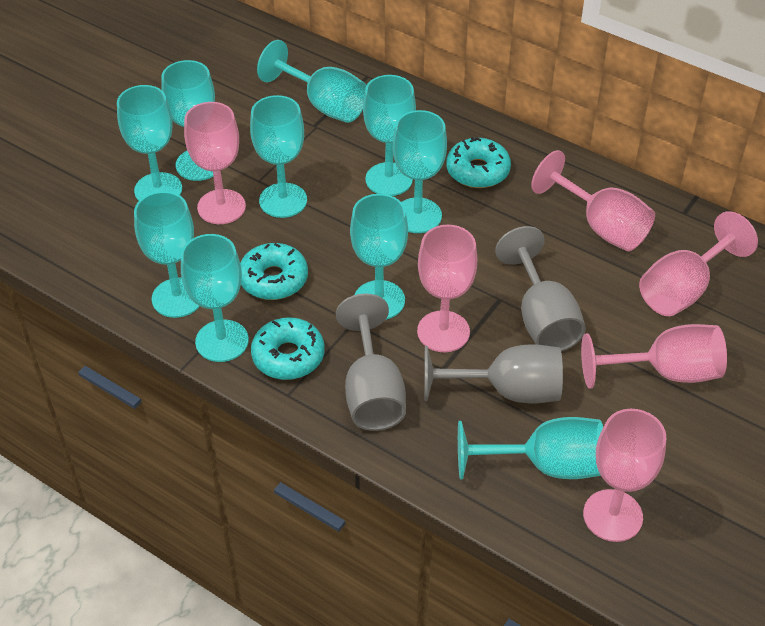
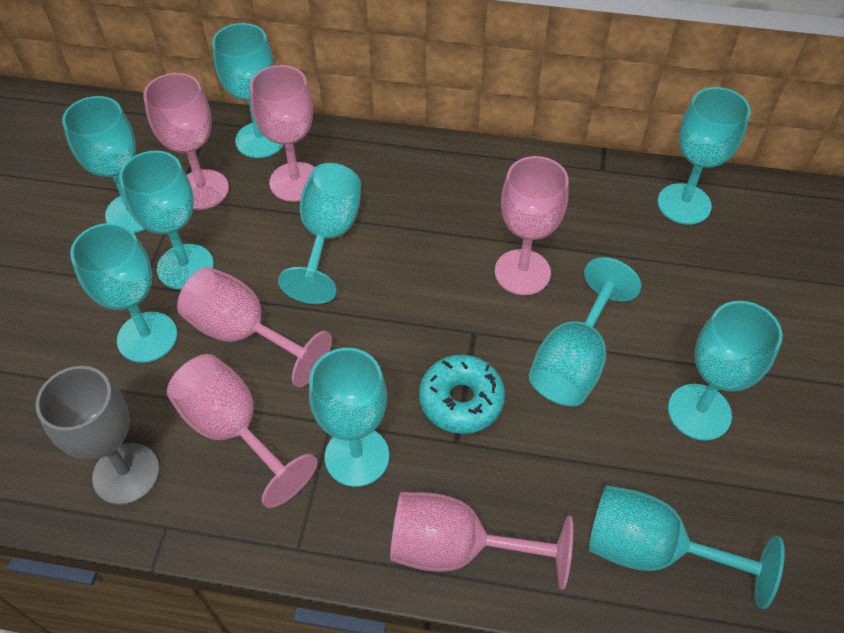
grey goblet: [336,293,406,431] [424,344,563,404] [495,226,586,351] = 3 -> [35,366,160,505] = 1
turquoise donut: [240,243,308,300] [251,317,325,380] [446,137,511,188] = 3 -> [419,355,505,434] = 1

